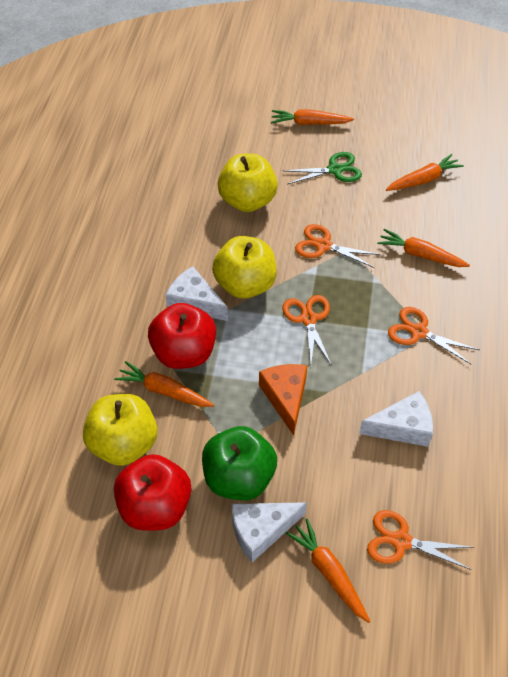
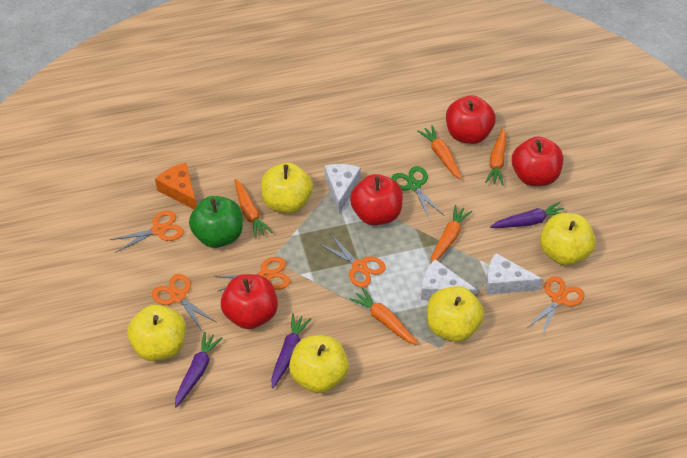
orange scissors: [282,295,332,366] [295,224,380,268] [367,510,474,570] [388,307,479,364] = 4 -> [110,210,184,253] [152,274,217,332] [214,257,290,292] [318,235,386,287] [527,276,585,337] = 5
purple carrot: none = 0 -> [175,332,222,407] [271,314,311,388] [490,202,564,228] = 3
red apple: [114,454,191,531] [148,303,216,369] = 2 -> [221,274,278,329] [350,174,403,225] [446,95,496,144] [512,137,563,186] = 4
yellow apple: [83,394,158,466] [212,236,277,299] [218,154,278,212] = 3 -> [127,305,186,361] [261,163,313,213] [289,335,349,393] [427,286,484,342] [540,213,596,266] = 5

